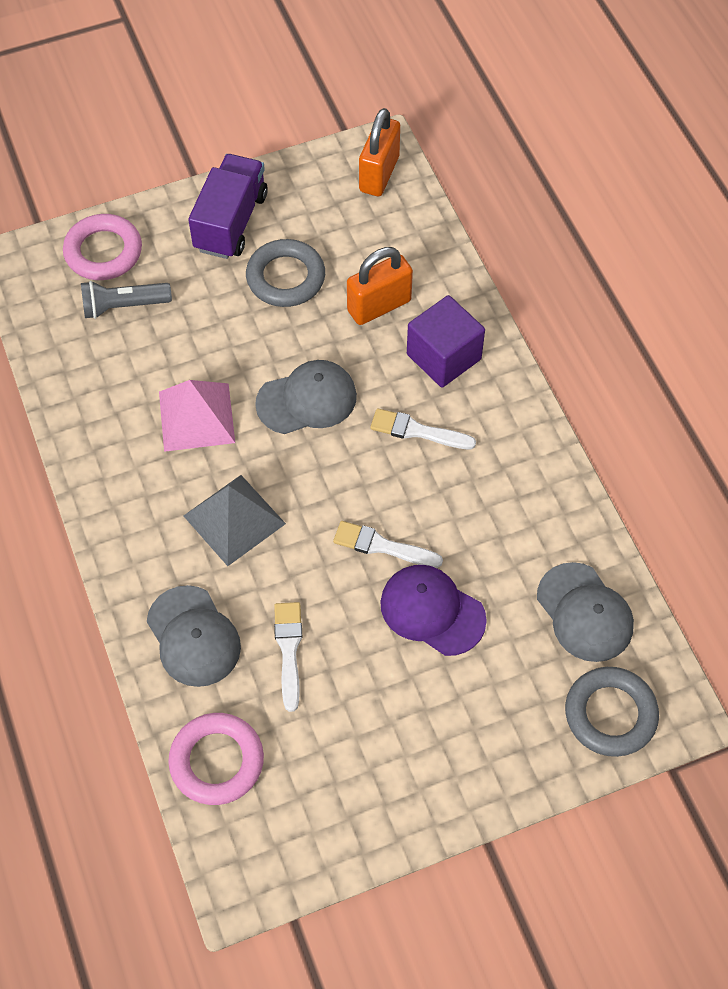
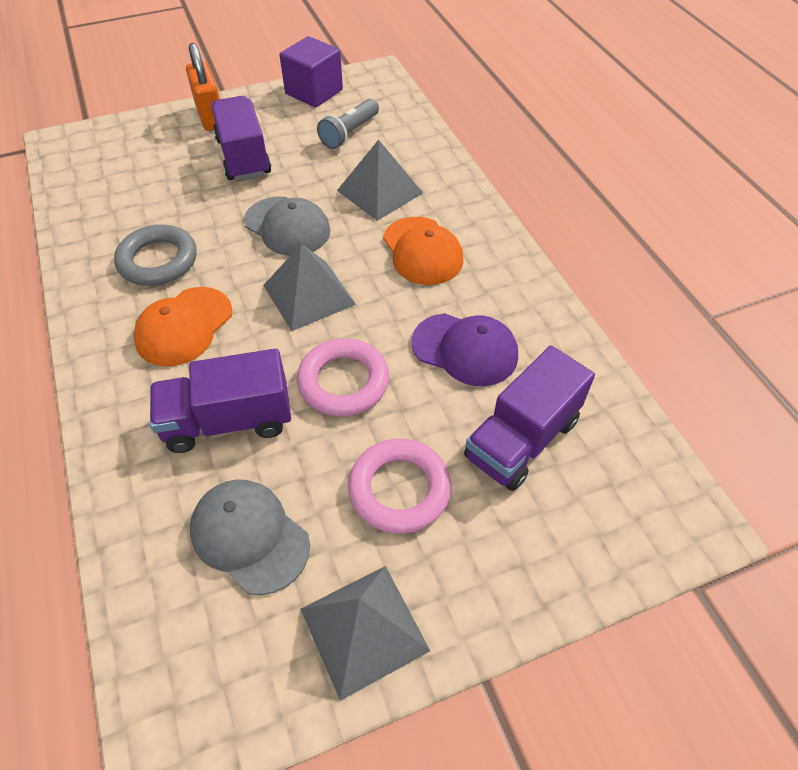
grey cap: [147,585,241,687] [255,360,357,434] [537,562,634,662] = 3 -> [190,479,310,595] [244,196,331,256] = 2
grey pyramid: [184,475,286,566] = 1 -> [263,244,356,331] [300,566,430,701] [337,139,423,221] = 3
grey ring: [246,239,325,307] [565,667,659,757] = 2 -> [114,224,197,286] = 1
orange cap: none = 0 -> [133,287,232,367] [383,217,464,285] = 2
orange padlock: [347,247,413,325] [359,108,400,196] = 2 -> [186,43,220,131] = 1
pink pyramid: [159,380,235,452] = 1 -> none = 0
purple truck: [188,154,268,259] = 1 -> [150,349,291,453] [211,96,271,181] [464,346,595,491] = 3
white brush: [274,602,302,712] [333,521,443,568] [370,408,476,449] = 3 -> none = 0

